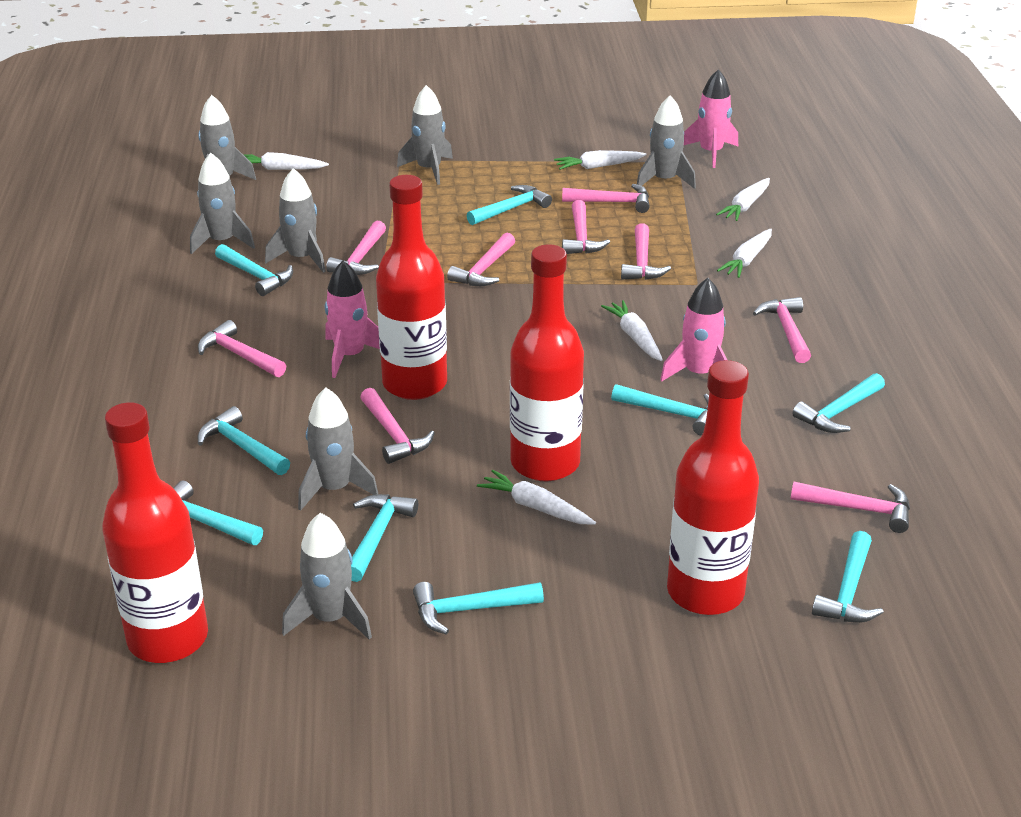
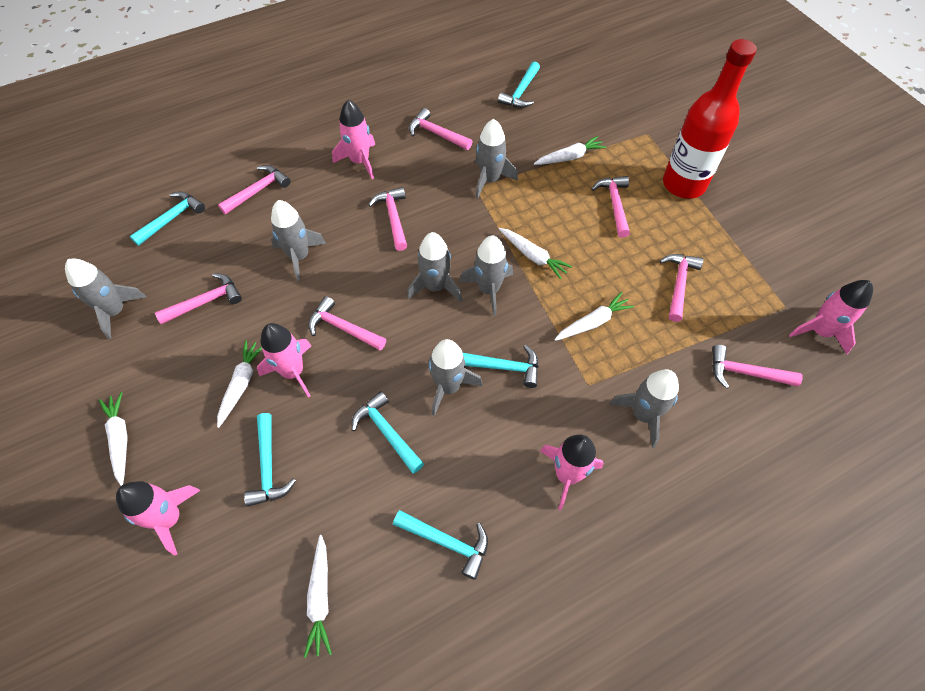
pink hammer: [198,320,286,377] [326,221,386,275] [360,388,435,464] [447,233,515,286] [562,184,650,213] [562,200,610,254] [621,223,671,280] [753,297,811,363] [791,482,910,533] = 9 -> [155,273,242,324] [218,165,290,214] [308,296,386,351] [368,187,407,251] [409,108,472,150] [592,176,630,238] [660,254,703,322] [712,345,803,389] = 8
pink rocket: [325,261,380,378] [660,278,727,382] [684,69,738,168] = 3 -> [116,481,200,556] [257,323,311,398] [332,100,375,179] [540,435,603,511] [789,280,873,354] = 5
red bottle: [102,402,208,663] [376,175,447,400] [510,244,584,481] [667,360,759,615] = 4 -> [663,39,757,199] = 1
turquoise hammer: [173,480,263,545] [198,406,290,475] [215,244,293,296] [351,494,418,582] [413,582,544,635] [467,185,552,225] [611,384,709,436] [792,373,885,433] [812,531,884,623] = 9 -> [130,192,205,246] [244,413,296,507] [352,391,424,474] [393,510,488,580] [463,344,539,388] [498,61,540,108] = 6

